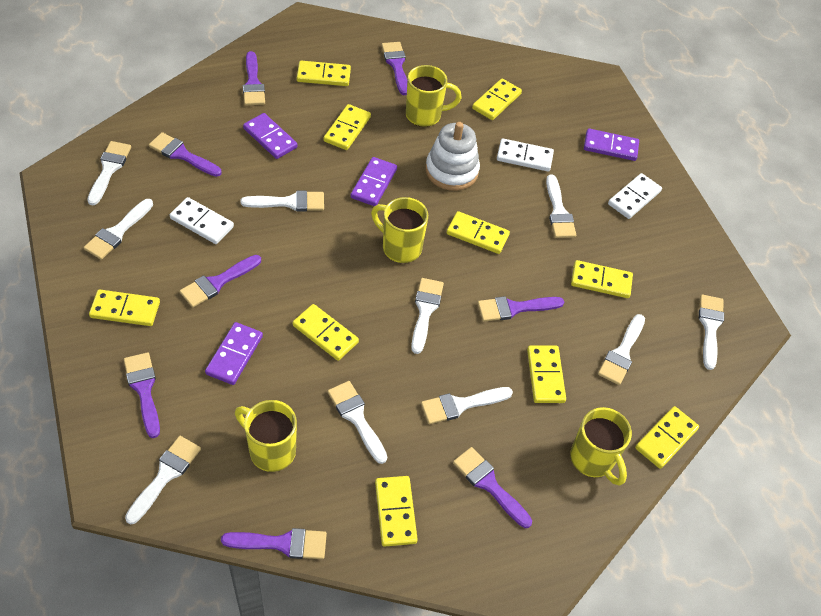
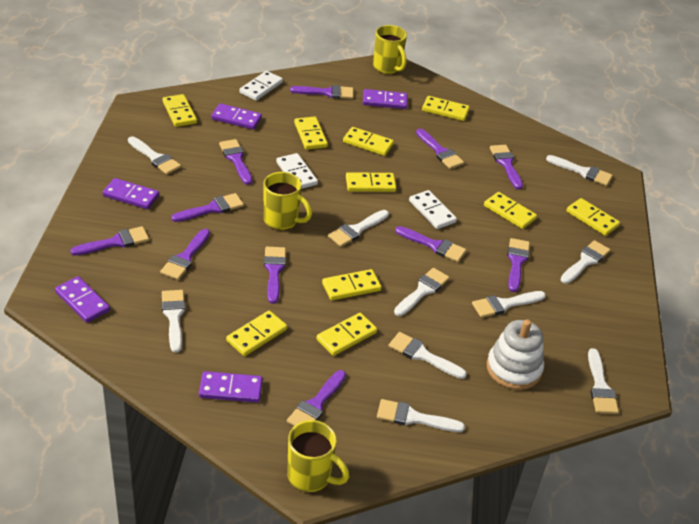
purple brush: [124,352,160,438] [149,132,222,177] [180,255,261,307] [221,528,327,559] [243,51,265,105] [382,42,407,95] [453,447,532,528] [478,296,564,321] = 8 -> [70,226,149,256] [160,229,210,280] [171,193,244,222] [219,139,252,185] [264,247,286,304] [287,370,346,426] [290,85,353,99] [395,226,466,262] [416,128,464,169] [490,145,523,189] [507,238,530,292] = 11
purple domino: [205,322,263,385] [243,113,298,159] [351,157,397,206] [584,128,639,161] = 4 -> [55,276,110,323] [103,178,159,209] [199,371,263,403] [211,103,262,130] [363,89,407,109] = 5
yellow mug: [235,400,297,472] [371,197,428,263] [406,65,462,127] [570,407,632,486] = 4 -> [264,172,312,230] [287,420,349,492] [373,25,407,74] = 3

